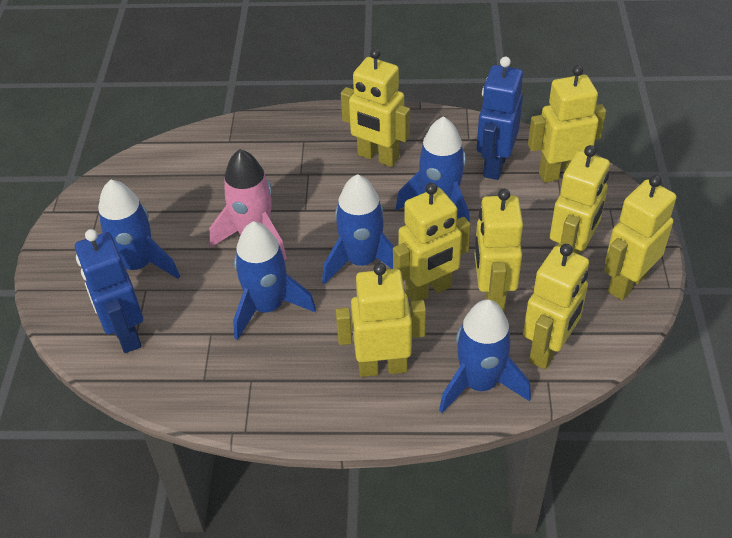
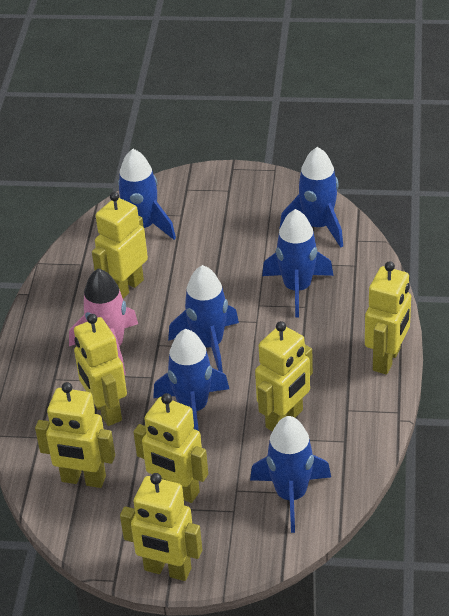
blue robot: [75,229,143,353] [477,57,523,180] = 2 -> none = 0
blue rocket: [98,180,180,279] [233,221,316,340] [322,174,394,285] [396,116,470,222] [439,299,531,413] = 5 -> [118,149,176,240] [153,329,229,431] [168,265,239,373] [250,416,331,533] [262,209,334,317] [279,147,343,247] = 6
yellow robot: [336,263,426,377] [341,48,410,167] [393,183,471,301] [475,189,523,312] [523,244,589,370] [528,65,606,183] [550,145,610,254] [604,175,677,300] = 8 -> [35,382,115,488] [74,314,127,426] [92,192,148,298] [120,473,202,581] [134,393,208,503] [255,321,313,432] [365,261,411,374] = 7

